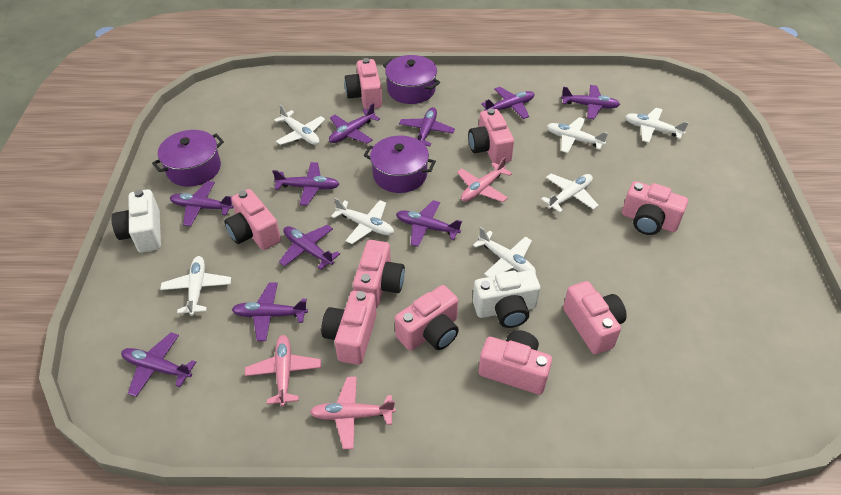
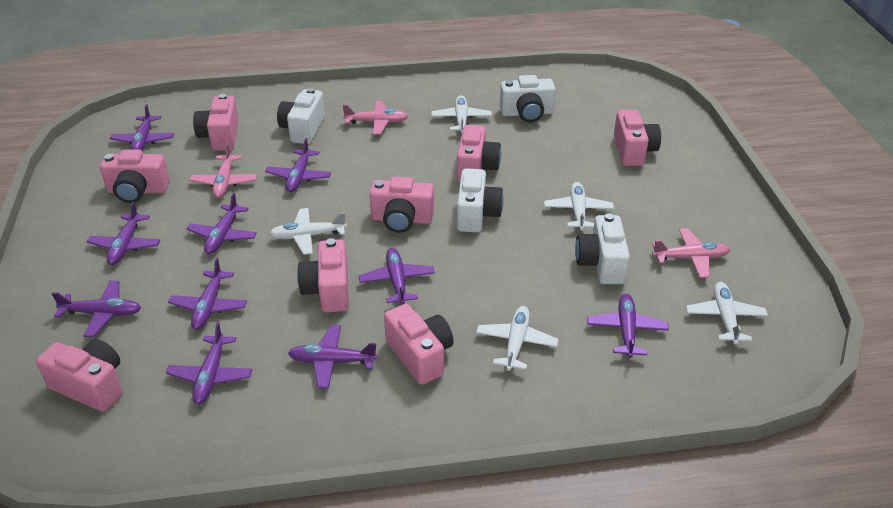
pink camera: [224,189,281,250] [321,290,377,365] [344,58,382,109] [353,240,405,308] [395,285,459,351] [468,108,514,164] [479,330,552,395] [563,281,627,354] [622,181,688,235] = 9 -> [36,339,123,412] [100,149,170,203] [193,94,239,151] [297,238,349,313] [370,177,434,233] [384,304,453,385] [457,125,501,182] [614,110,661,166] = 8
purple pot: [152,130,224,187] [364,136,436,193] [383,55,440,104] = 3 -> none = 0
white camera: [111,189,161,253] [473,270,540,328] = 2 -> [277,88,325,144] [457,168,504,233] [500,75,556,122] [575,213,630,284] = 4
white plane: [160,256,231,316] [274,104,325,145] [331,198,394,244] [473,227,536,277] [541,174,599,213] [547,117,608,153] [625,108,689,143] = 7 -> [269,208,347,255] [432,95,492,133] [476,306,558,371] [544,182,614,230] [686,282,768,344] = 5

